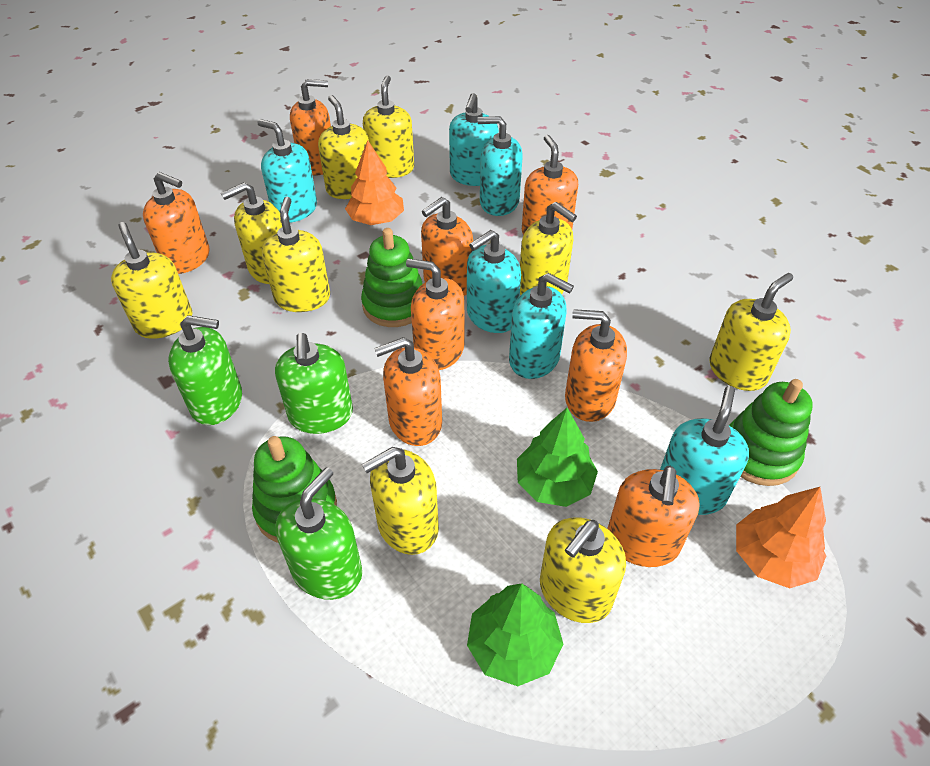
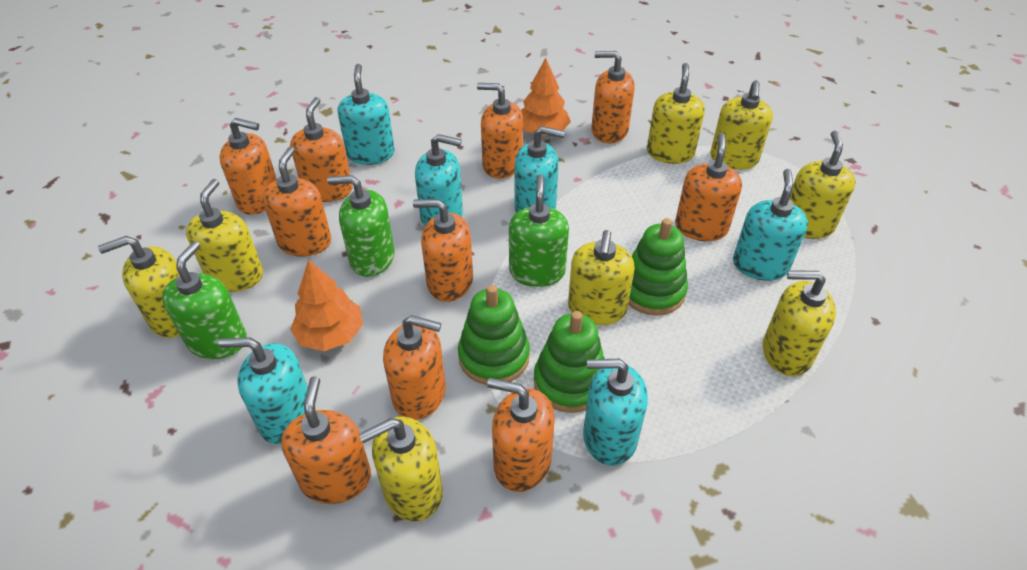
green tree: [467,583,563,686] [517,408,598,507] = 2 -> none = 0
orange soap dispenser: [143,172,209,274] [290,79,331,176] [374,337,442,446] [406,258,464,370] [421,197,473,296] [522,135,578,235] [565,309,627,422] [607,466,700,567] = 8 -> [220,118,277,215] [263,147,331,257] [281,376,371,504] [290,97,353,202] [383,315,446,420] [413,199,473,302] [477,83,523,179] [487,378,555,492] [591,51,635,143] [675,133,742,241] = 10
yellow soap dispenser: [111,222,193,339] [221,182,282,284] [262,197,330,312] [318,95,369,199] [362,447,439,555] [363,75,414,178] [520,202,577,295] [540,518,626,623] [709,273,793,391] = 9 -> [98,236,180,338] [186,179,263,292] [359,417,443,522] [568,230,635,325] [647,63,705,164] [710,80,773,170] [763,270,836,376] [789,130,856,239] = 8

